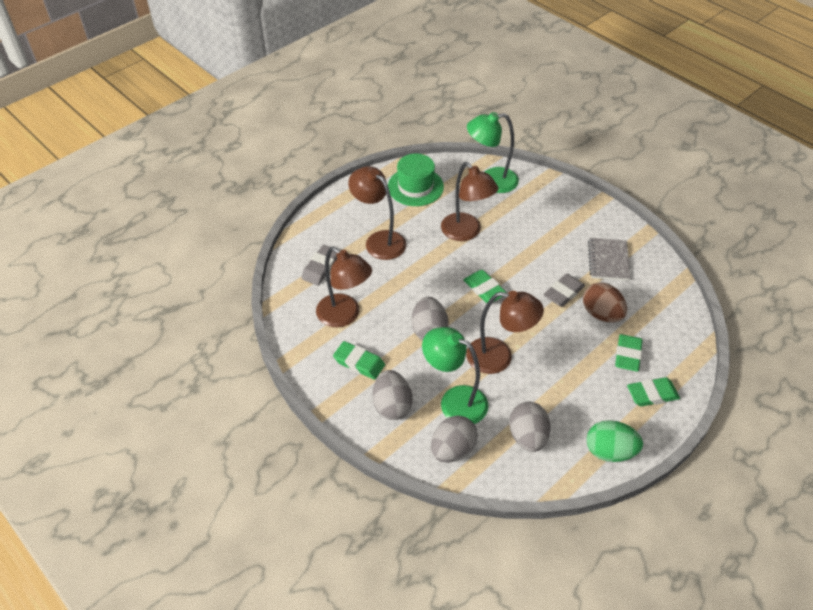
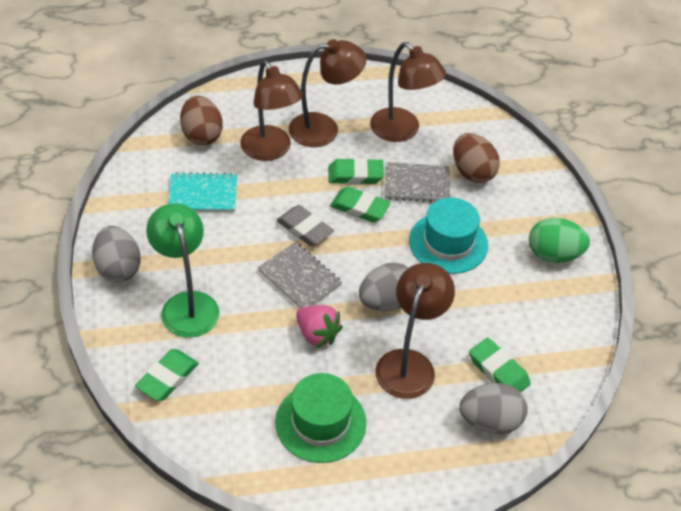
brown egg: [583,282,627,322] = 1 -> [180,96,223,145] [453,133,500,183] = 2
green lamp: [422,327,488,424] [467,112,519,193] = 2 -> [146,203,219,338] = 1
grey egg: [373,370,413,420] [412,297,449,340] [431,416,478,463] [509,401,550,452] = 4 -> [92,226,141,282] [359,263,408,311] [459,383,528,434] = 3
grey eraser: [302,245,337,286] [543,274,585,307] = 2 -> [276,205,334,246] = 1
grey notebook: [588,238,631,281] = 1 -> [257,242,342,308] [384,162,450,203] = 2
pink strawberry: none = 0 -> [296,305,343,348] = 1
turquoise hat: none = 0 -> [409,197,488,274] = 1
turquoise notebook: none = 0 -> [168,172,237,212] = 1

